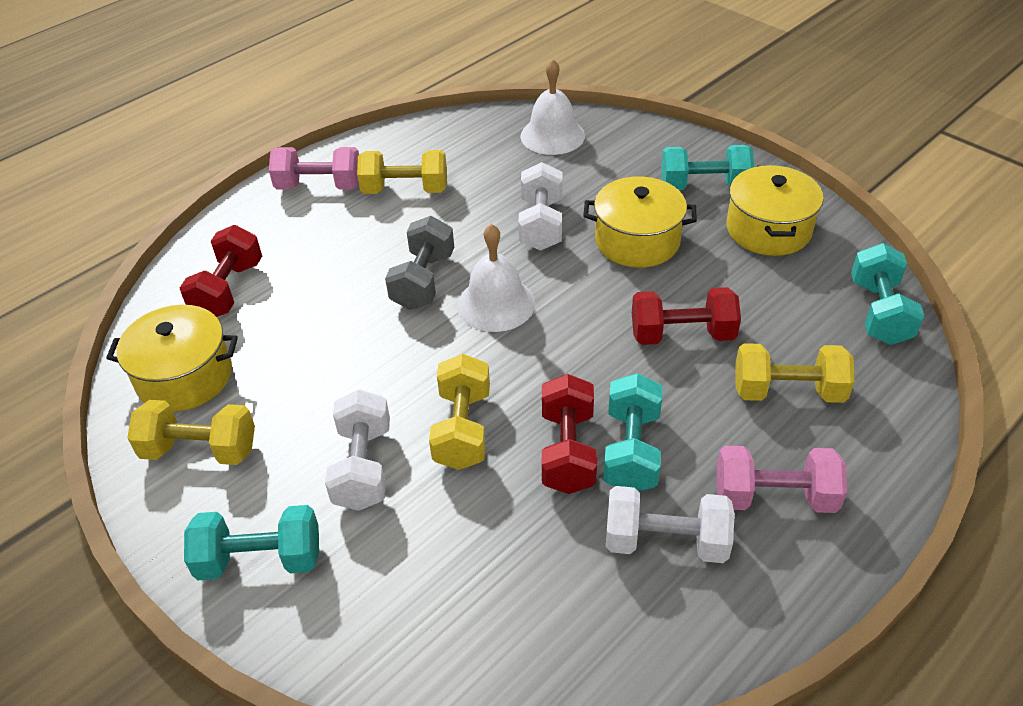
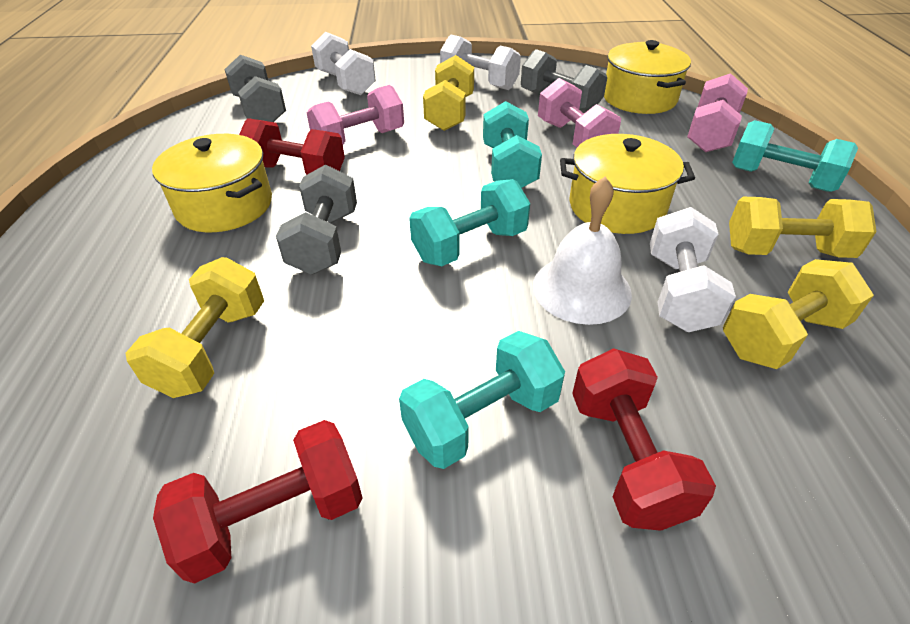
grey dumbbell: [385,216,454,310] = 1 -> [224,55,286,122] [276,164,357,275] [521,49,607,112] = 3
pink dumbbell: [269,147,359,190] [717,446,847,513] = 2 -> [307,85,404,145] [538,78,621,147] [687,73,748,152] = 3
white bell: [457,224,535,332] [520,59,585,155] = 2 -> [533,177,632,325] = 1

